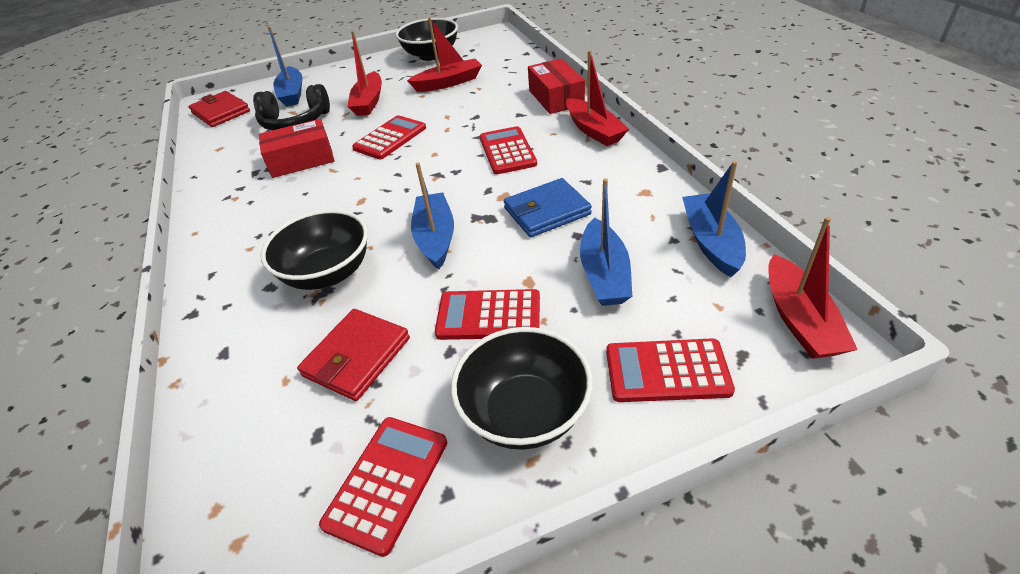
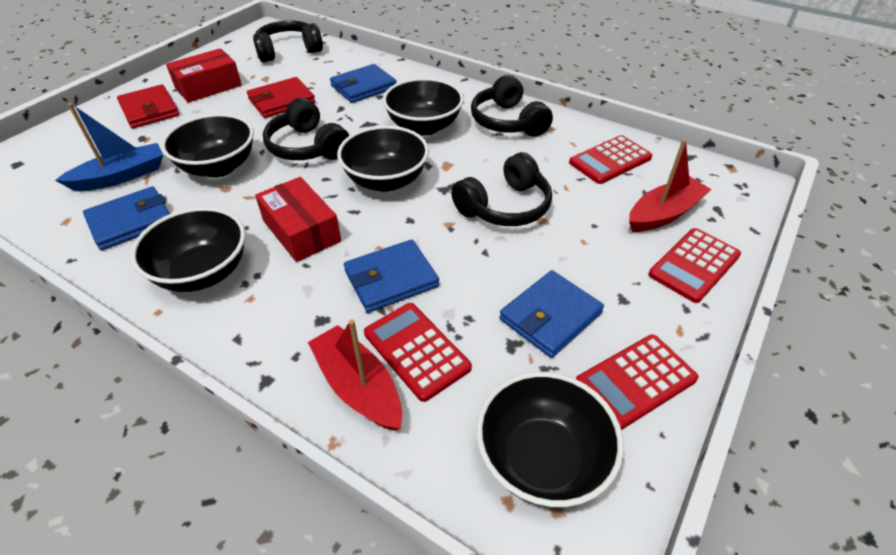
black bowl: [261,209,368,290] [396,18,458,61] [451,327,593,450] = 3 -> [131,207,245,292] [161,114,254,178] [337,126,429,192] [383,78,464,136] [476,372,624,507] = 5
black headphones: [253,84,330,130] = 1 -> [253,20,323,62] [263,98,349,160] [451,152,552,226] [471,75,553,137] = 4
blue boat: [268,26,303,106] [411,162,454,270] [580,178,632,306] [682,161,746,277] = 4 -> [55,103,163,191] = 1
blue wallet: [504,178,592,237] = 1 -> [83,186,170,250] [330,64,397,103] [344,239,439,313] [499,270,604,358] = 4
red boat: [347,31,382,116] [407,17,482,92] [566,51,629,146] [768,217,858,359] = 4 -> [308,319,402,431] [629,139,712,232] = 2
red calculator: [319,417,447,557] [352,115,426,159] [435,289,540,340] [480,126,537,174] [606,338,735,402] = 5 -> [364,303,472,402] [569,135,652,184] [576,334,699,430] [648,228,741,303] = 4

